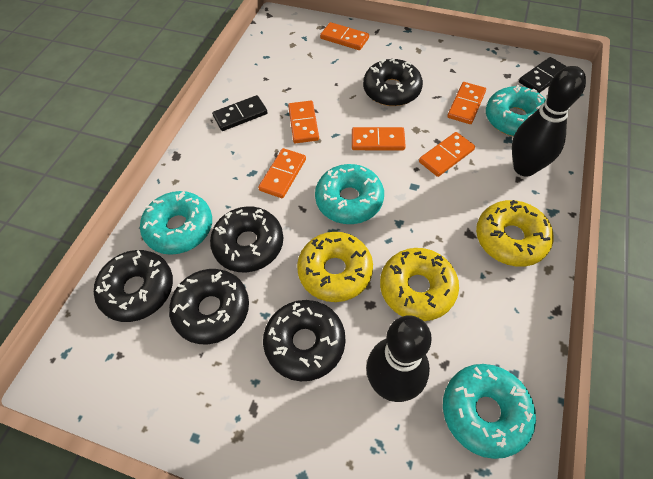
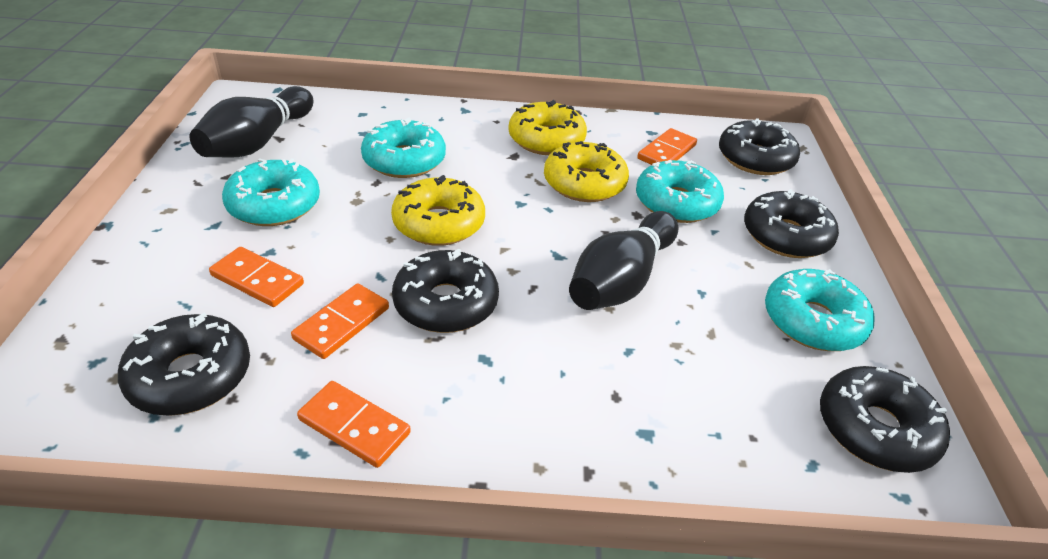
black domino: [212,95,268,131] [519,57,567,93] = 2 -> none = 0
orange domino: [258,148,306,198] [288,101,319,143] [320,22,369,50] [352,127,406,150] [419,132,475,177] [447,82,486,124] = 6 -> [209,247,304,307] [291,283,389,359] [297,381,411,468] [637,128,697,165] = 4

